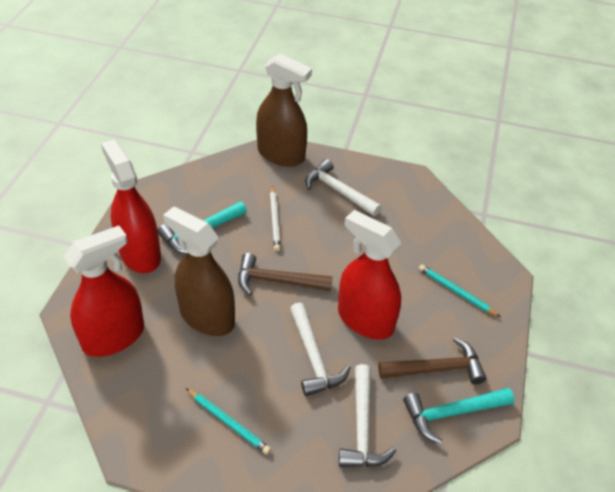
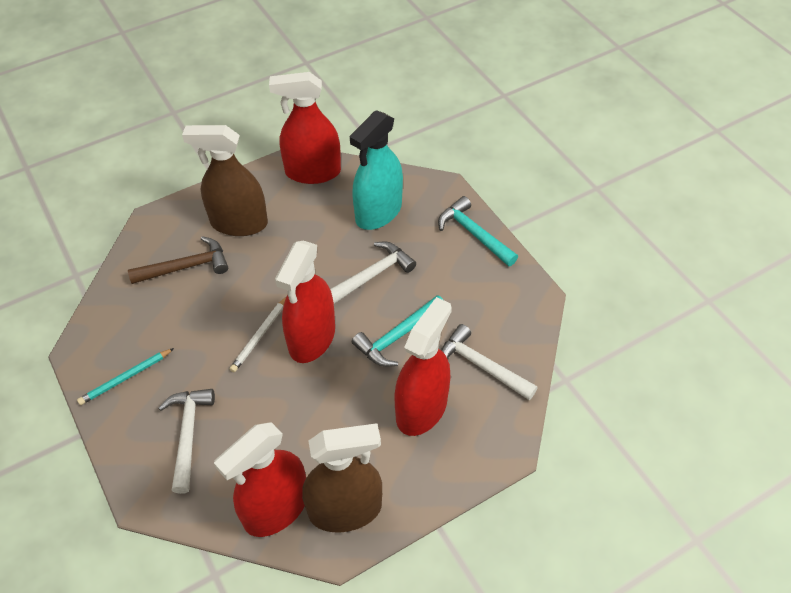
brown hammer: [238,253,332,295] [378,337,486,384] = 2 -> [128,236,228,284] = 1
red spray bottle: [64,226,144,357] [101,140,161,273] [338,210,401,340] = 3 -> [214,422,306,537] [269,72,341,184] [275,241,335,363] [394,297,452,436] = 4
turquoise pencil: [186,388,271,454] [419,264,501,317] = 2 -> [77,348,174,405] = 1
turquoise spray bottle: none = 0 -> [350,110,403,230] = 1

